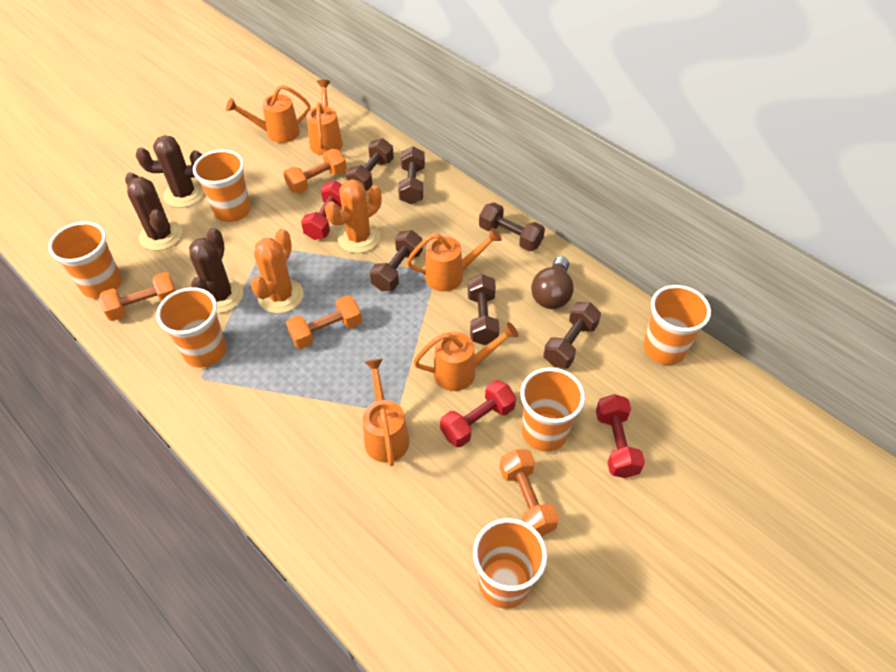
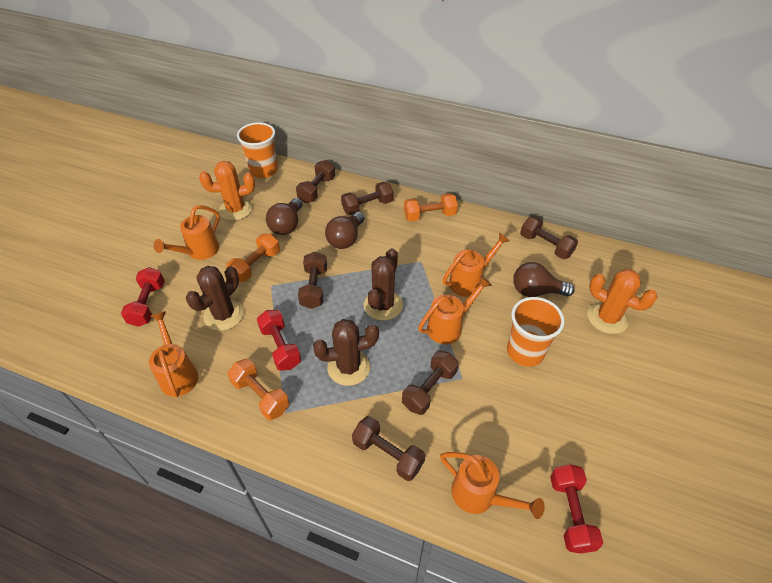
brown light bulb: [531,256,574,309] = 1 -> [266,198,302,235] [325,212,364,249] [513,262,575,297] = 3
orange cup: [48,222,122,298] [156,287,227,368] [193,150,251,222] [473,518,547,609] [520,368,585,452] [643,285,711,365] = 6 -> [237,122,278,178] [507,297,565,367] = 2
orange dumbbell: [99,272,176,321] [283,149,347,194] [286,295,362,349] [499,449,559,536] = 4 -> [226,234,280,282] [227,359,289,420] [404,193,458,222] = 3

